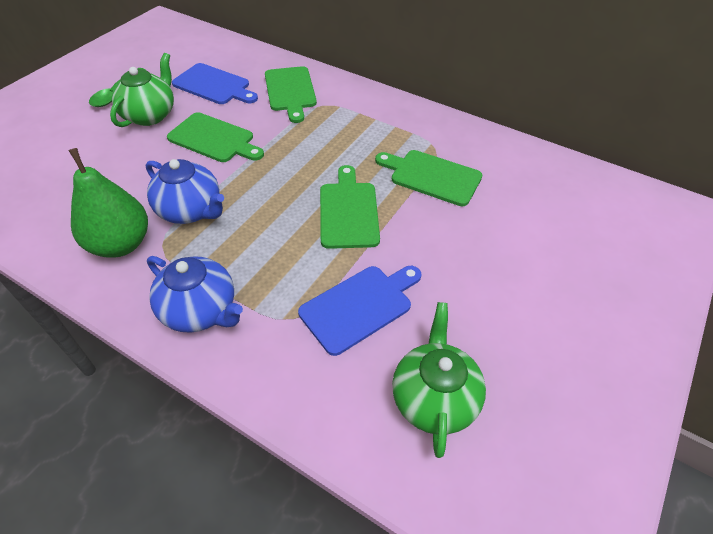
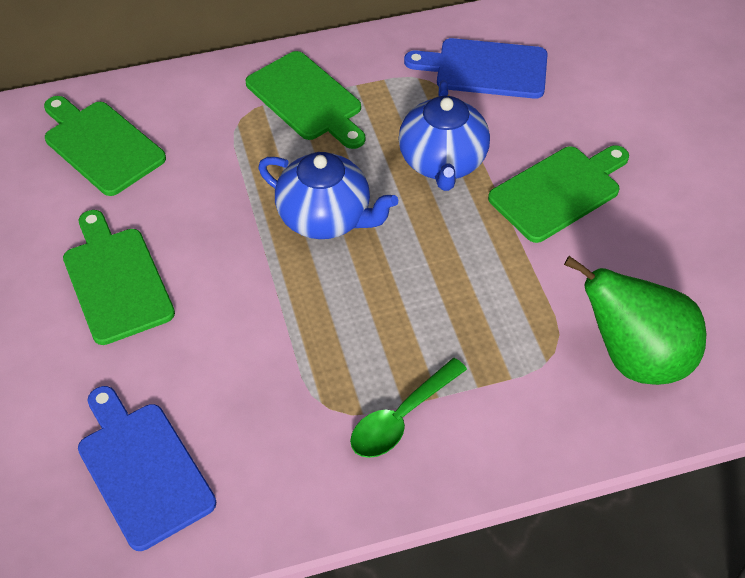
green teapot: [110,53,174,127] [392,302,486,458] = 2 -> none = 0

